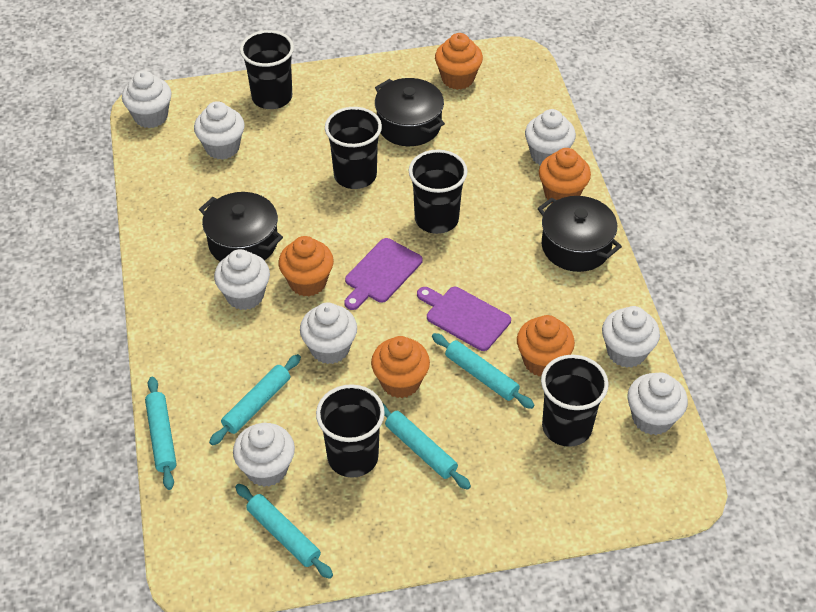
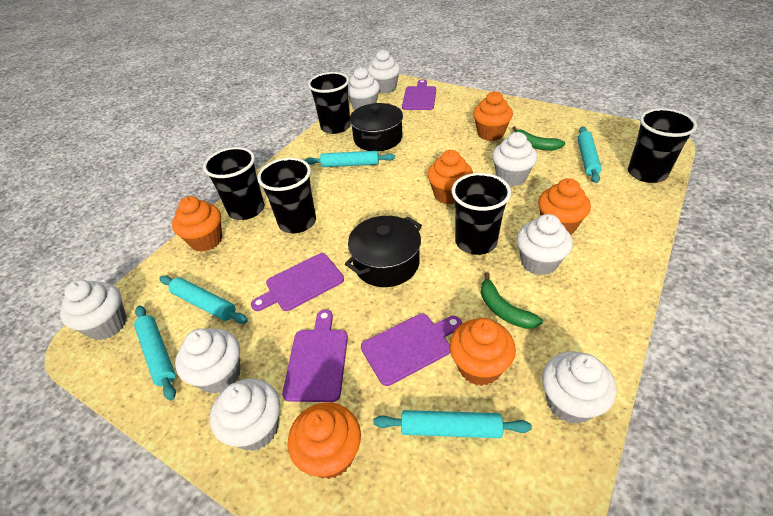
black pot: [199,192,283,262] [375,78,445,146] [538,196,622,272] = 3 -> [345,216,422,287] [349,103,403,151] = 2
green banana: none = 0 -> [481,272,543,329] [513,126,565,151] = 2
orange cupcake: [278,236,334,297] [371,336,430,398] [435,33,483,90] [517,315,575,376] [539,148,591,203] = 5 -> [172,196,222,252] [288,402,361,479] [427,150,473,204] [449,318,516,386] [473,91,513,141] [538,178,591,235] = 6
purple cutting board: [344,238,423,310] [417,287,511,351] = 2 -> [251,253,344,311] [282,309,348,402] [361,314,462,386] [402,79,436,110] = 4

